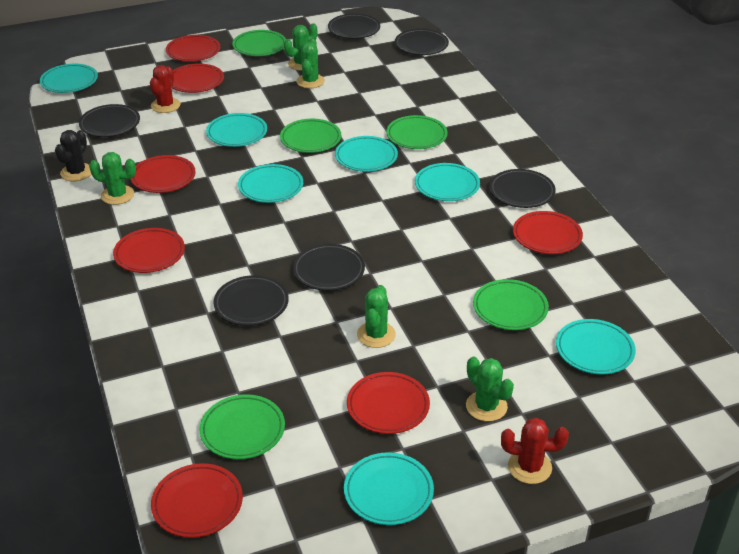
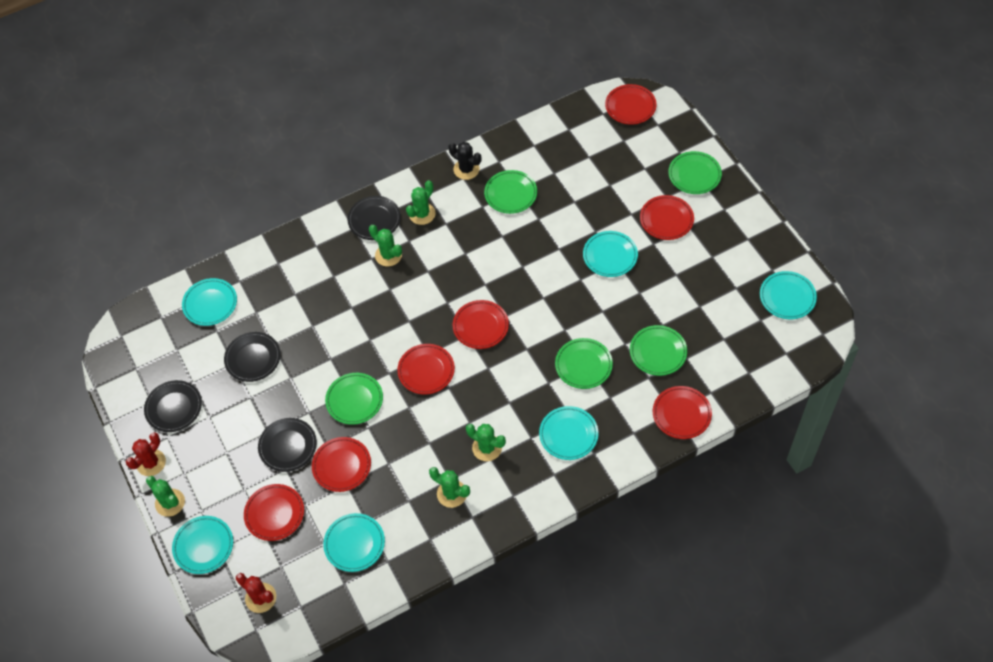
black plate: [79,104,140,137] [213,275,289,326] [293,244,365,291] [328,14,380,39] [395,29,449,55] [489,169,556,208] = 6 -> [144,380,202,432] [224,332,281,382] [258,418,317,472] [348,196,401,240] = 4
turquoise plate: [40,64,98,93] [206,113,267,147] [238,164,303,203] [335,136,398,172] [344,452,434,525] [415,163,480,201] [556,319,636,374] = 7 -> [172,516,233,574] [182,278,237,326] [323,513,385,572] [539,406,599,460] [583,231,638,277] [760,271,817,319] = 6

